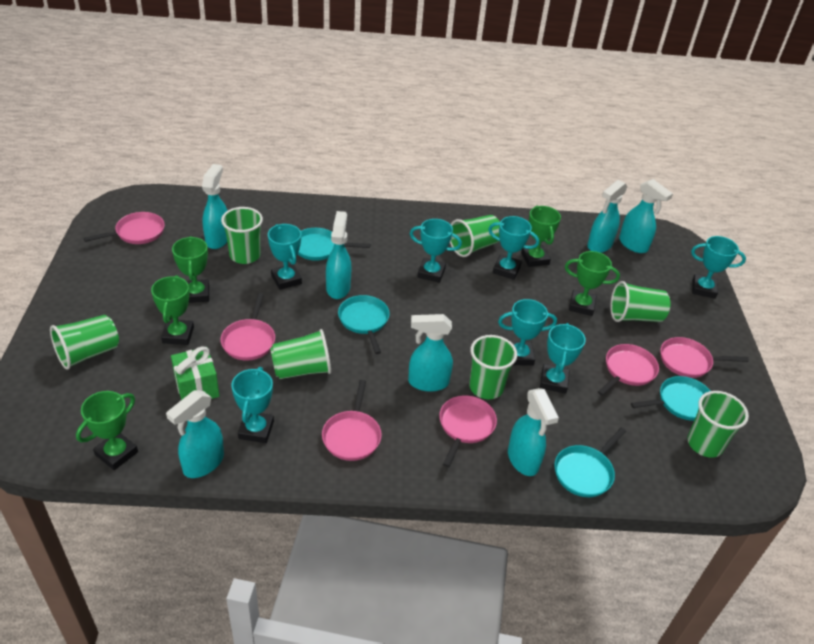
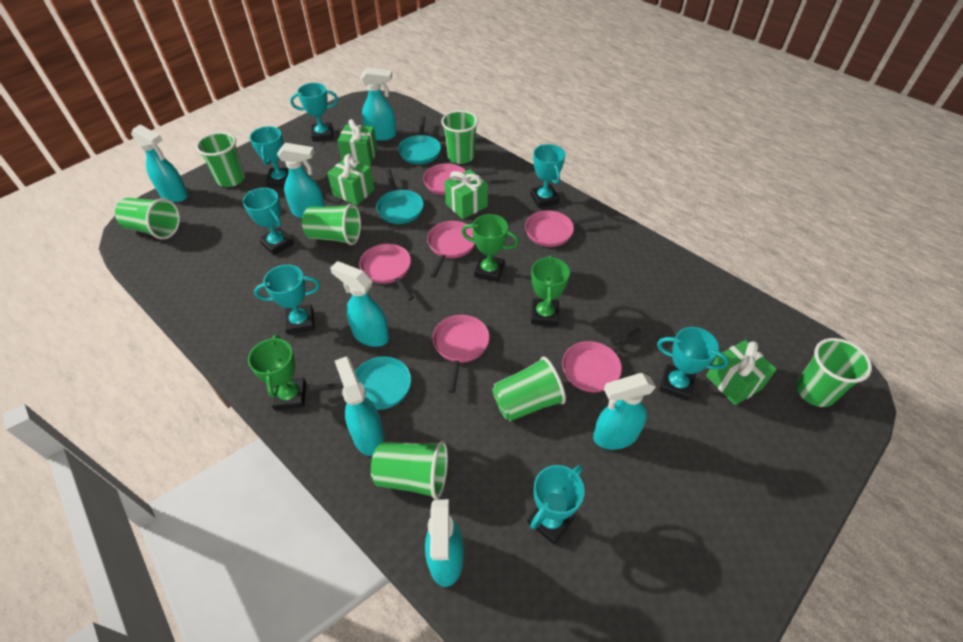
green gift: [171,346,219,400] = 1 -> [327,154,374,205] [337,119,377,165] [444,169,488,219] [706,340,777,405] = 4
green trophy: [76,391,138,470] [151,275,194,345] [172,236,209,303] [521,205,561,267] [565,251,620,316] = 5 -> [248,335,306,410] [462,214,519,282] [531,255,570,326] = 3
turquoise pan: [298,228,370,261] [338,295,390,354] [554,427,626,497] [631,376,710,421] = 4 -> [309,357,411,410] [376,169,424,224] [398,116,441,164] = 3

